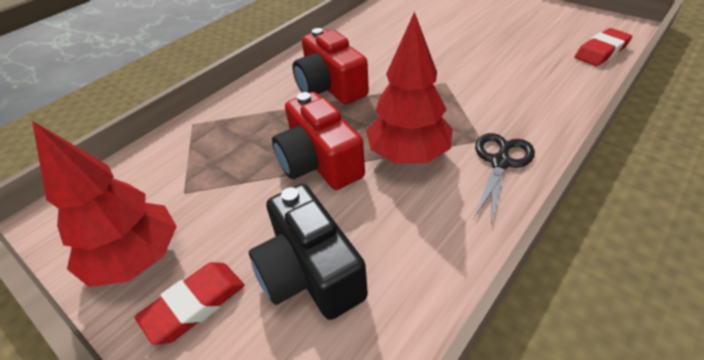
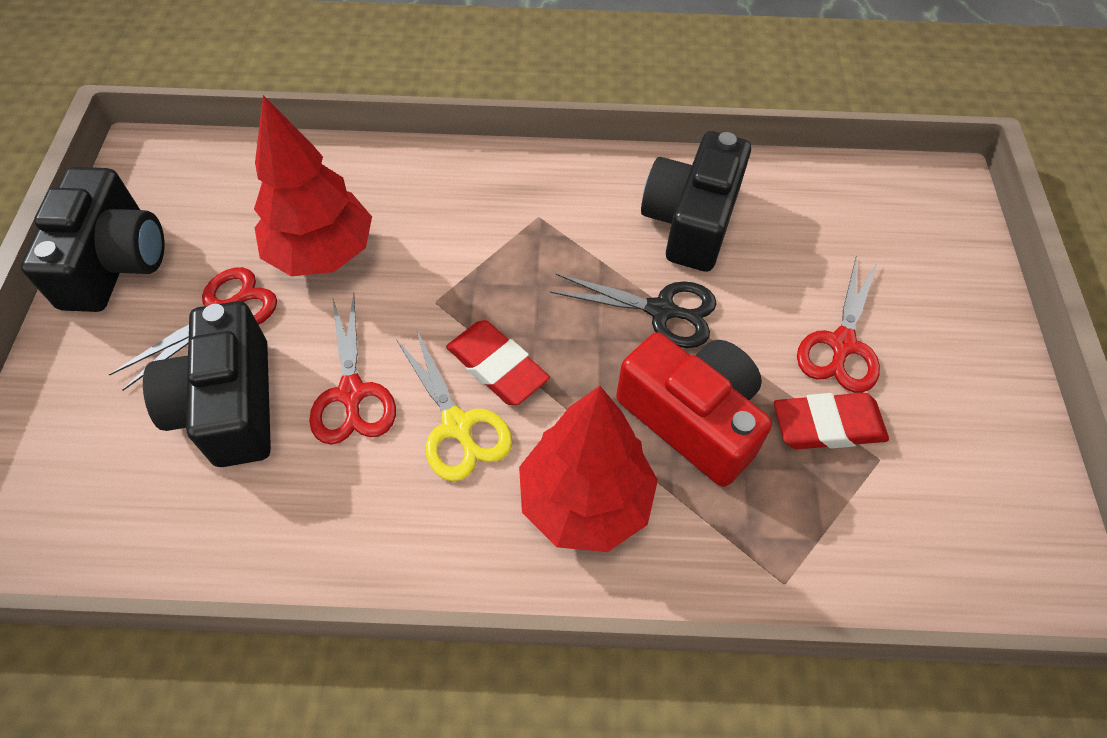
black camera: [249,184,368,320] = 1 -> [21,167,165,312] [143,301,271,467] [641,131,751,272] = 3
red camera: [272,92,365,190] [292,28,369,104] = 2 -> [616,332,772,487] = 1
red scissors: none = 0 -> [109,267,277,391] [309,293,396,445] [797,255,880,393] = 3
yellow scissors: none = 0 -> [396,329,512,481] = 1

